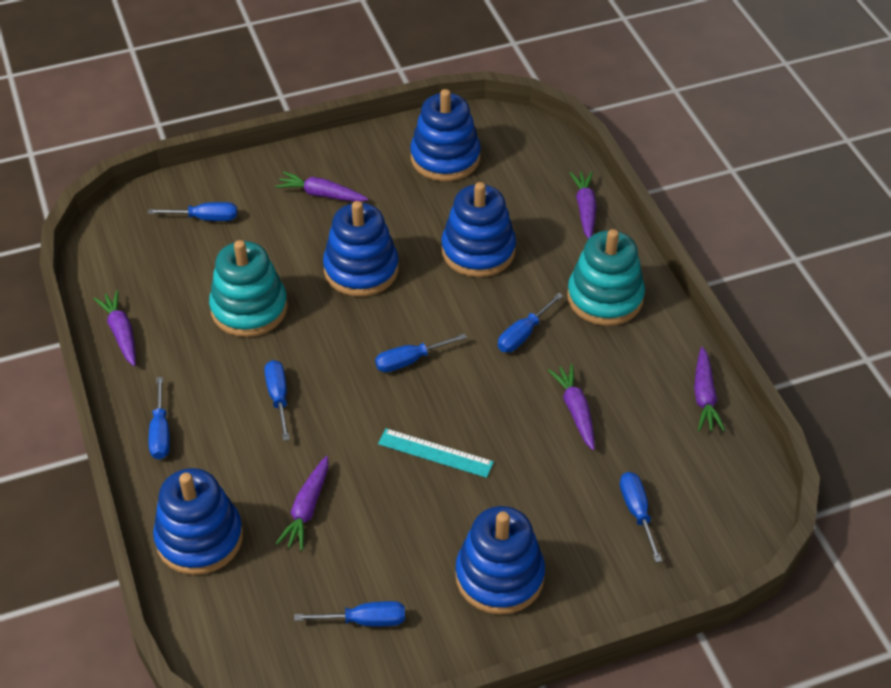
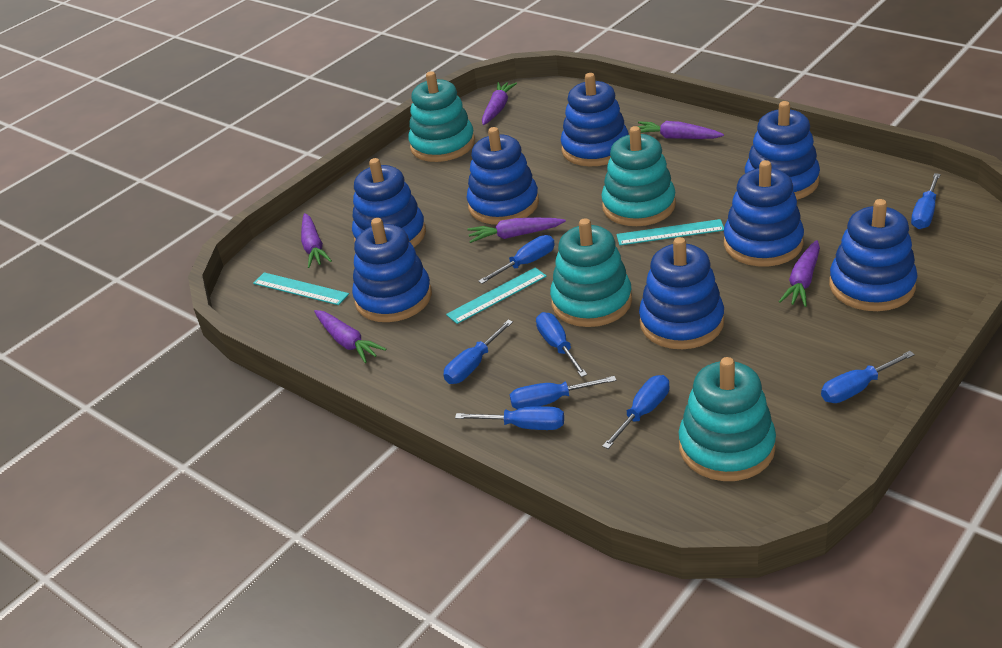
blue screwdriver: [148,202,237,221] [149,377,170,459] [264,360,290,441] [294,601,405,626] [375,334,467,372] [498,293,563,352] [620,472,662,562] = 7 -> [444,320,513,384] [455,406,564,430] [478,235,555,284] [510,376,617,409] [536,312,587,377] [602,375,670,449] [821,351,915,403] [911,173,941,229] = 8
blue stacking toy: [153,468,243,575] [323,201,399,297] [410,89,481,181] [441,182,516,277] [455,506,545,615] = 5 -> [352,158,426,247] [352,218,432,322] [467,127,539,225] [561,73,629,166] [639,237,724,349] [724,160,804,266] [745,101,820,200] [829,199,917,311] = 8
turquoise ruler: [378,428,494,478] = 1 -> [253,272,349,305] [446,267,547,324] [616,219,724,245] = 3
turquoise stacking toy: [209,240,288,337] [567,229,645,326] = 2 -> [408,71,475,162] [550,218,632,327] [601,126,676,226] [679,357,776,481] = 4

